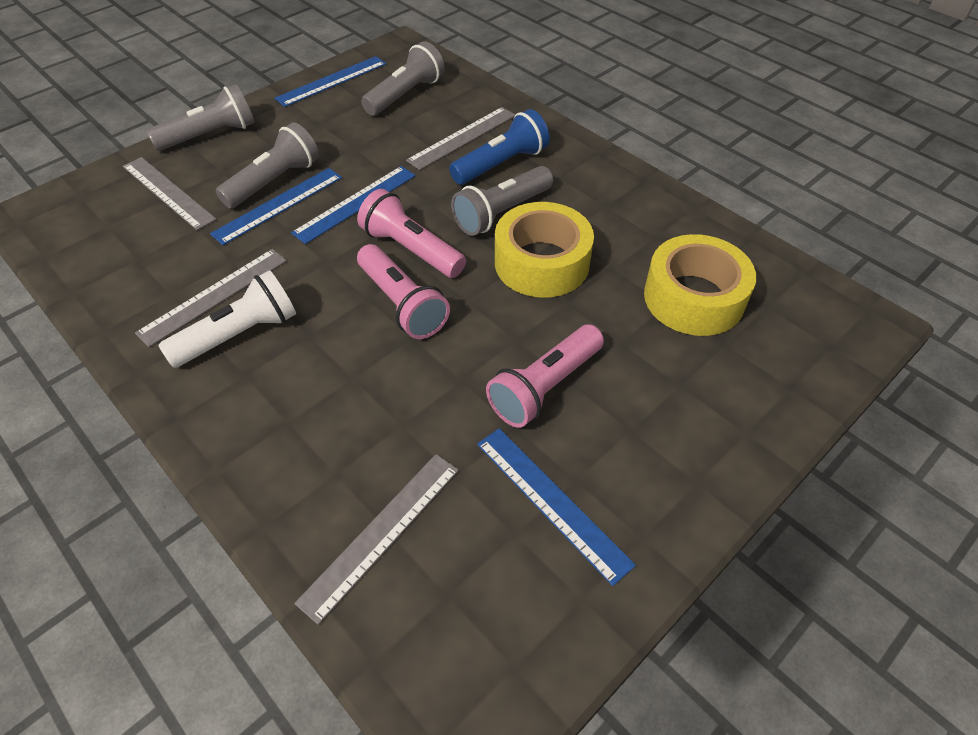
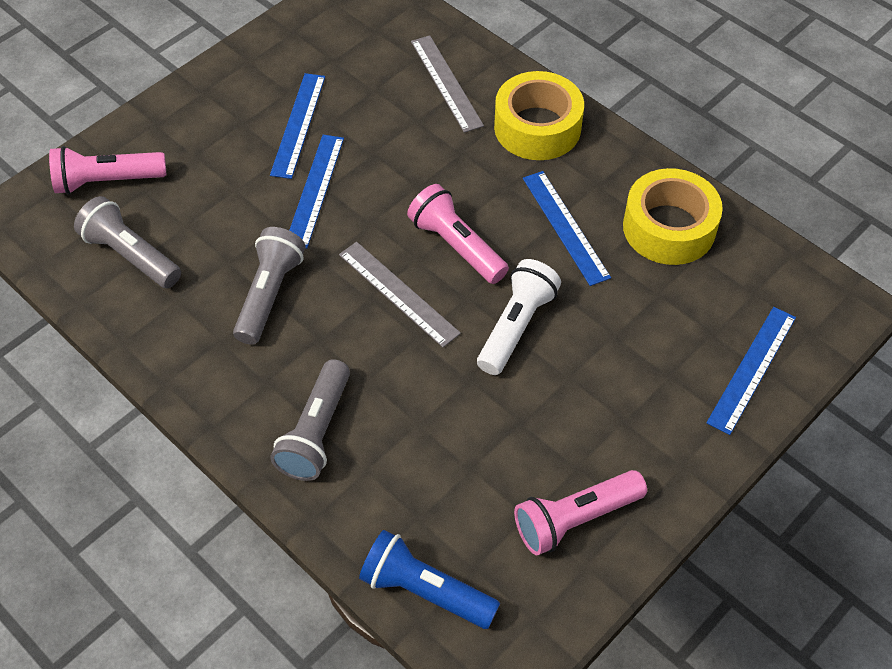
grey flashlight: [146,84,255,151] [216,122,319,209] [361,41,445,116] [451,166,553,236] = 4 -> [74,196,181,288] [233,227,306,345] [271,359,350,481] = 3
grey ruler: [123,157,217,230] [135,249,287,347] [294,454,459,625] [406,107,515,170] = 4 -> [339,242,461,347] [411,35,484,133] = 2

